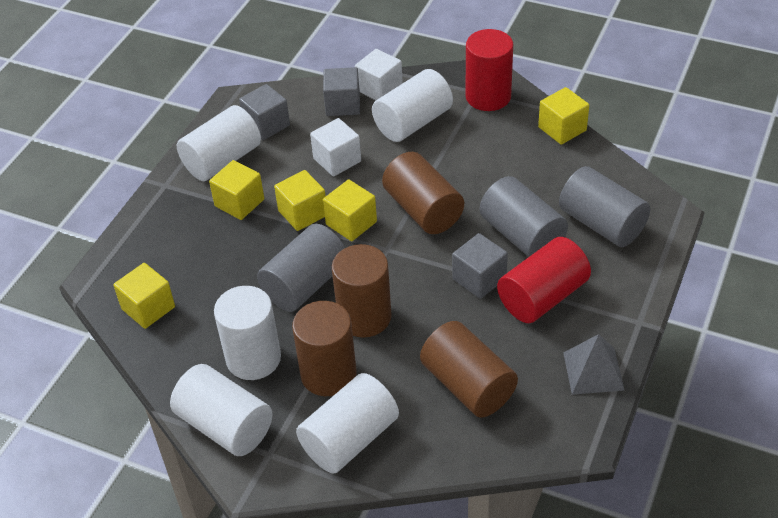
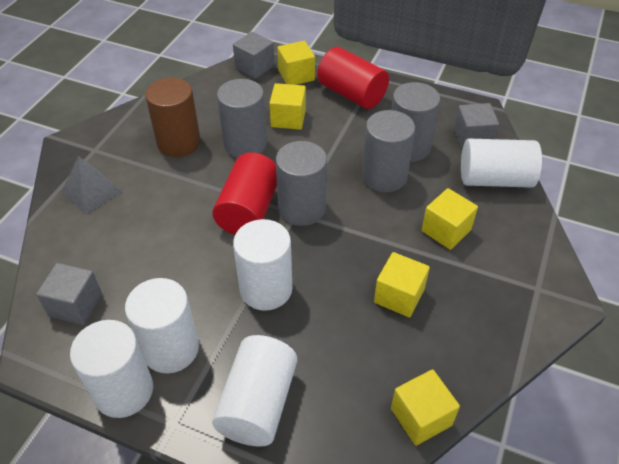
brown cylinder: [292,301,356,396] [332,244,392,338] [382,152,464,234] [420,321,518,418] = 4 -> [145,78,200,157] = 1
grey cylinder: [257,224,345,312] [480,176,568,257] [559,166,650,247] = 3 -> [217,79,267,158] [276,141,327,226] [362,110,415,192] [391,82,440,162] = 4
white cube: [310,118,361,177] [355,49,403,100] = 2 -> none = 0

